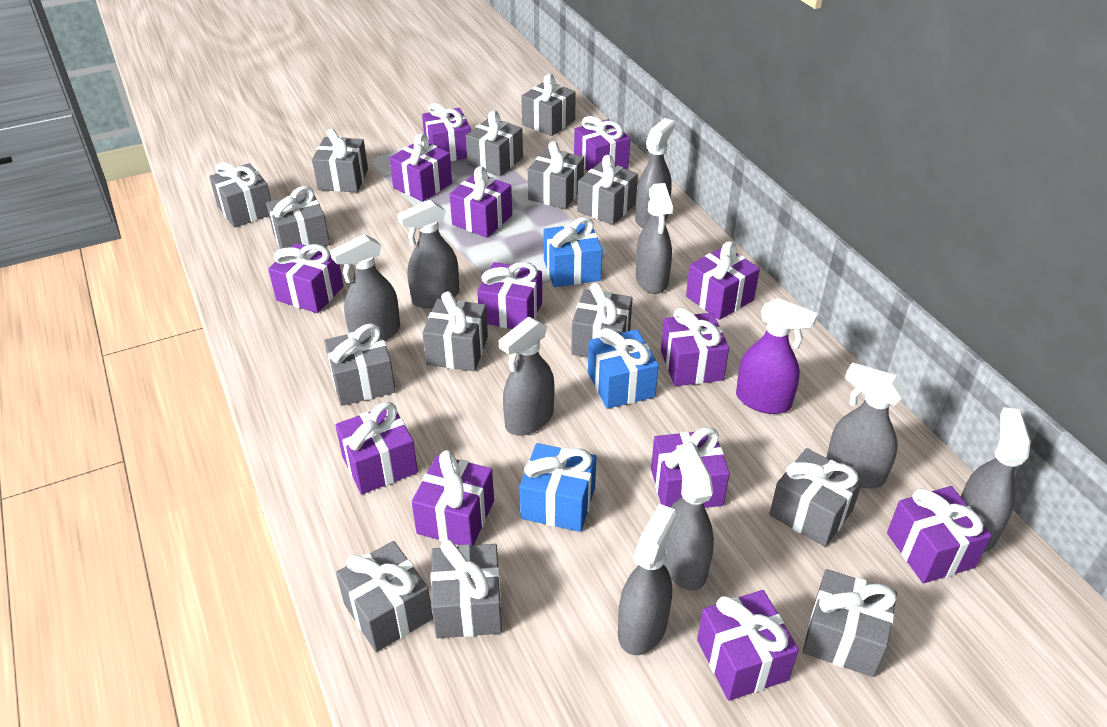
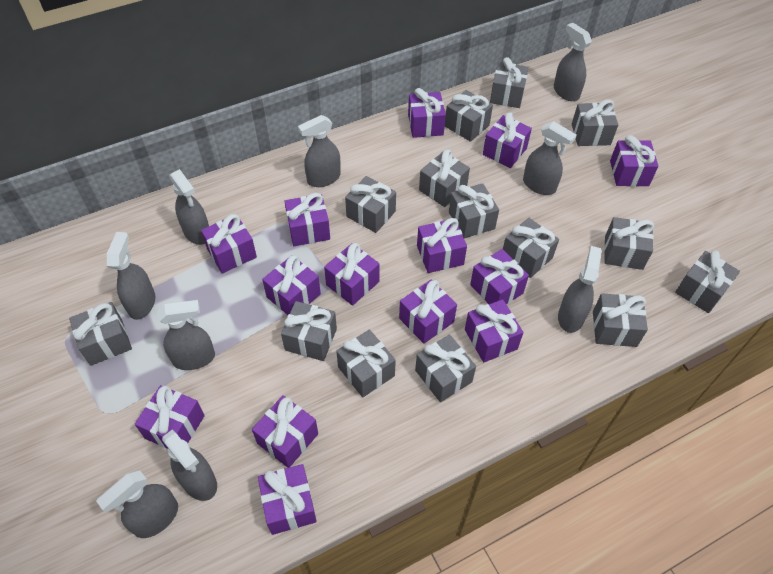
blue gift: [520,443,596,532] [544,217,602,287] [588,328,659,409] = 3 -> none = 0
purple gift: [268,243,344,313] [335,402,418,494] [389,133,452,202] [412,450,494,545] [422,103,471,161] [449,166,512,238] [477,262,542,329] [574,116,630,171] [651,427,730,508] [661,308,729,386] [686,241,760,320] [697,590,799,701] [887,486,992,583] = 13 -> [135,385,205,449] [201,214,257,273] [252,395,318,468] [258,464,317,535] [262,255,321,315] [284,193,330,246] [324,243,379,306] [399,279,457,344] [408,88,446,138] [417,218,467,273] [465,299,523,362] [470,249,529,305] [483,112,532,168] [610,135,658,187] = 14
purple spray bottle: [736,298,818,414] = 1 -> none = 0

